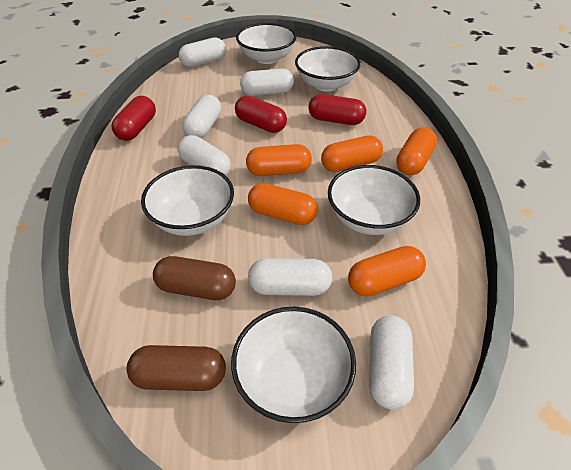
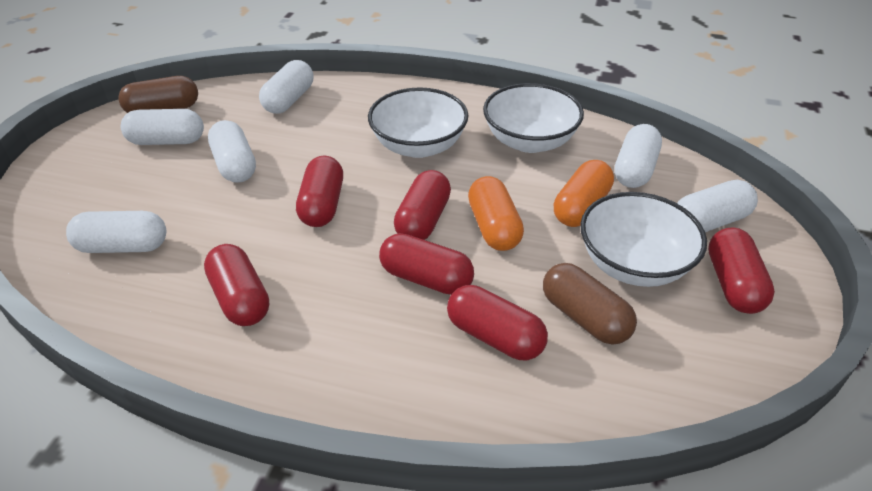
orange capsule: [246,144,312,176] [248,183,318,225] [321,135,383,172] [348,246,426,297] [396,127,437,175] = 5 -> [468,176,524,251] [554,160,614,227] = 2
red capsule: [112,96,156,141] [235,96,287,133] [308,94,366,125] = 3 -> [204,244,269,326] [296,156,343,227] [379,233,474,295] [394,170,451,240] [447,285,548,360] [708,227,775,314] = 6
white bowl: [141,165,234,236] [231,307,356,423] [236,23,296,64] [295,46,361,92] [328,165,420,235] = 5 -> [368,87,468,158] [483,83,584,153] [580,192,707,287] = 3

